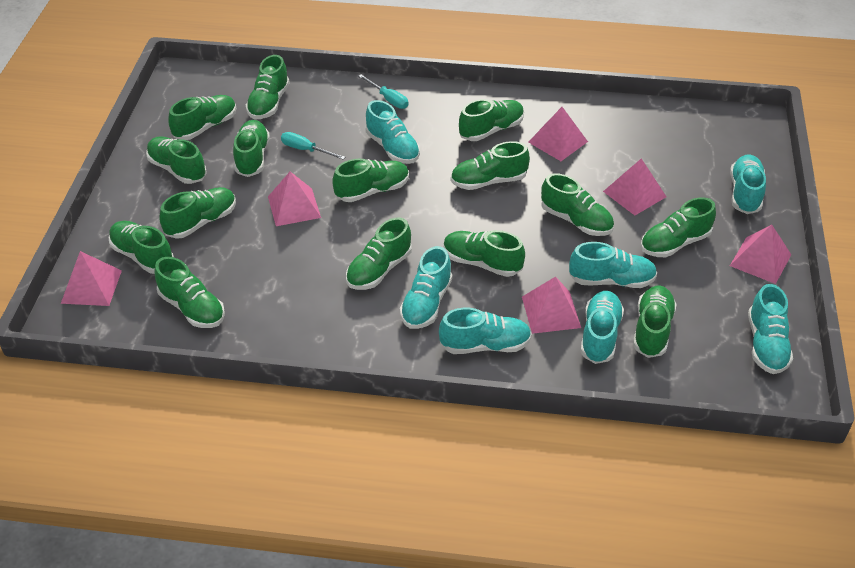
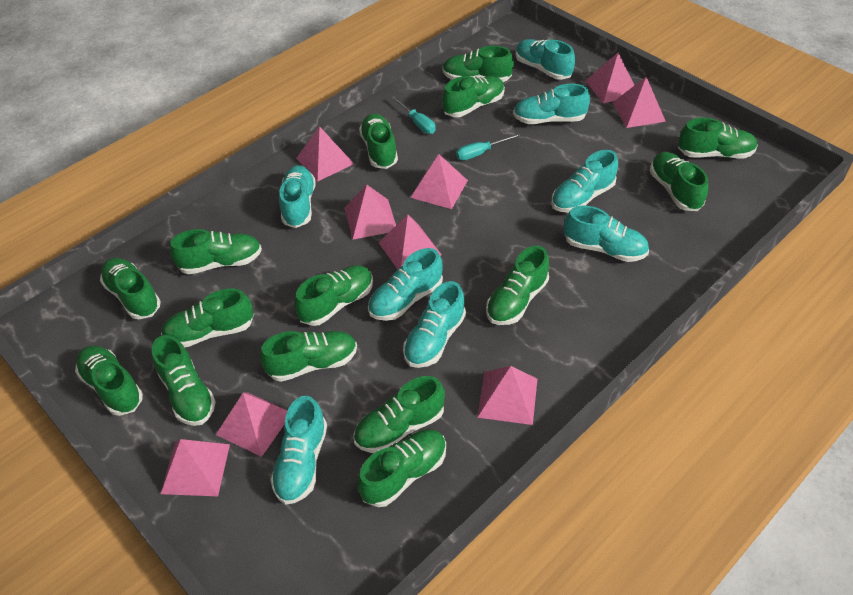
pink pyramid: [61,251,122,306] [268,172,321,226] [522,276,581,334] [528,107,588,161] [603,159,667,215] [730,225,791,284] = 6 -> [161,439,230,496] [216,392,288,457] [296,126,354,182] [344,185,396,240] [378,214,442,269] [411,154,468,209] [477,366,537,425] [585,52,635,103] [612,77,666,128] = 9
turquoise shoe: [365,100,420,164] [400,246,452,329] [439,308,532,354] [569,242,657,288] [581,291,624,364] [730,155,766,214] [748,284,793,374] = 7 -> [270,396,327,505] [279,165,316,228] [368,248,443,321] [403,281,466,368] [513,84,590,124] [515,39,575,80] [551,150,618,213] [564,206,649,262] = 8

